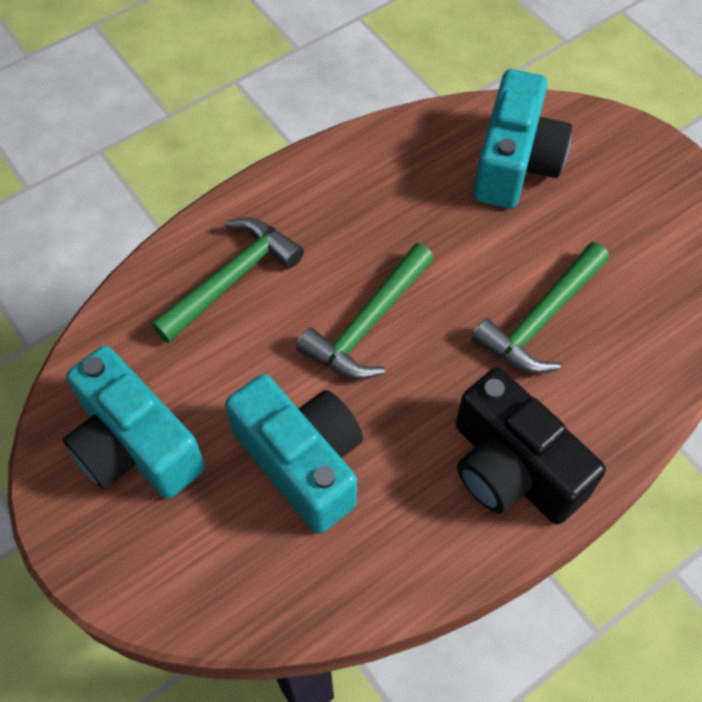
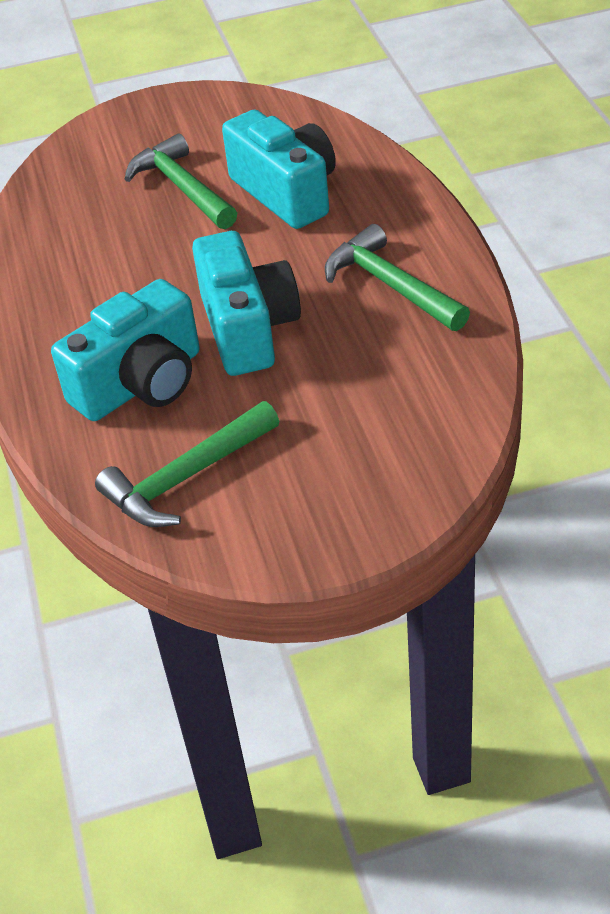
black camera: [456,367,606,524] = 1 -> none = 0

